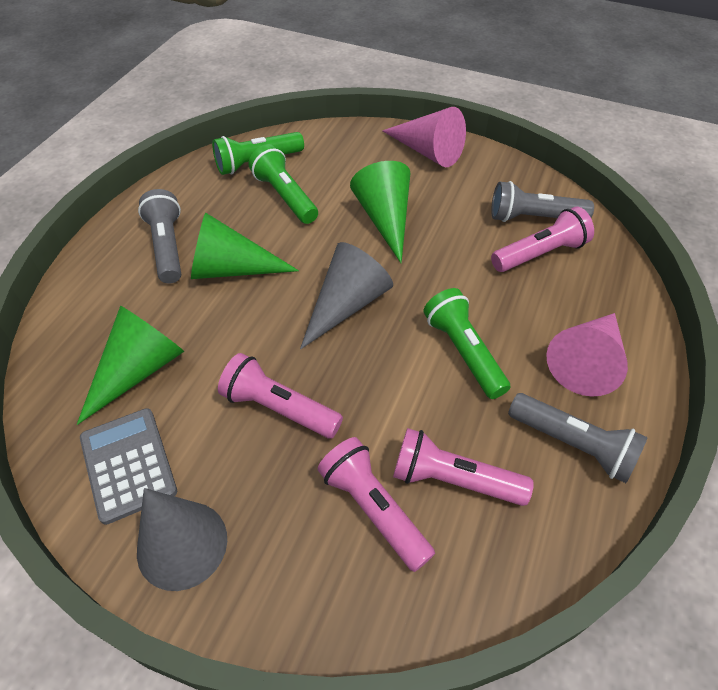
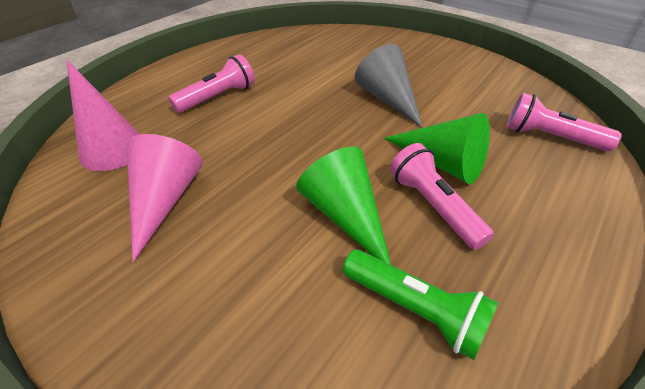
green cone: [77,306,184,425] [191,213,299,279] [350,161,410,263] = 3 -> [296,146,391,265] [384,113,490,184] = 2
green flashlight: [212,132,304,175] [249,144,318,224] [423,288,510,399] = 3 -> [343,250,499,360] = 1
grey calculator: [80,408,177,525] = 1 -> none = 0
grey cone: [137,488,227,591] [300,242,393,350] = 2 -> [355,44,423,128] = 1
grey flashlight: [138,189,181,283] [491,181,594,222] [508,393,648,483] = 3 -> none = 0
pink flashlight: [218,353,343,439] [317,437,435,572] [393,428,534,506] [491,206,594,272] = 4 -> [168,54,255,113] [390,143,494,250] [506,93,622,151] = 3

